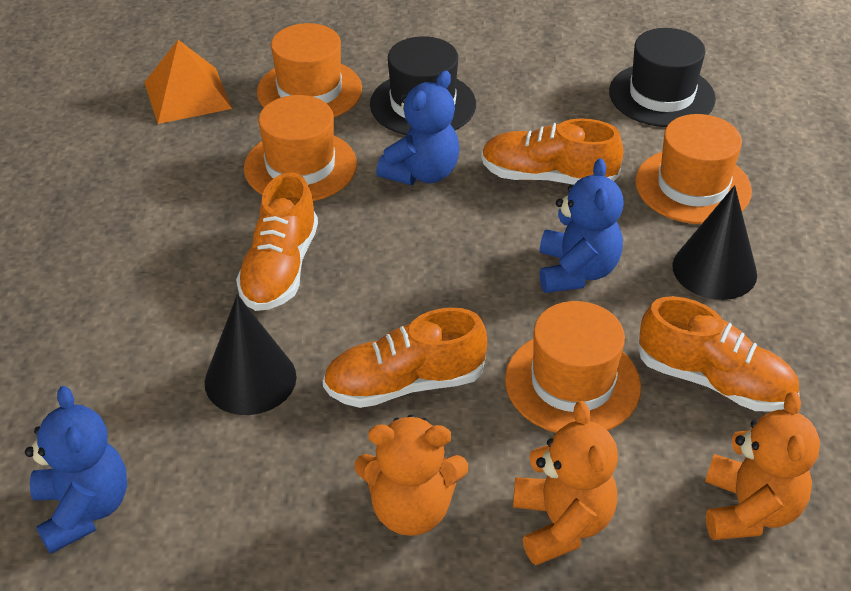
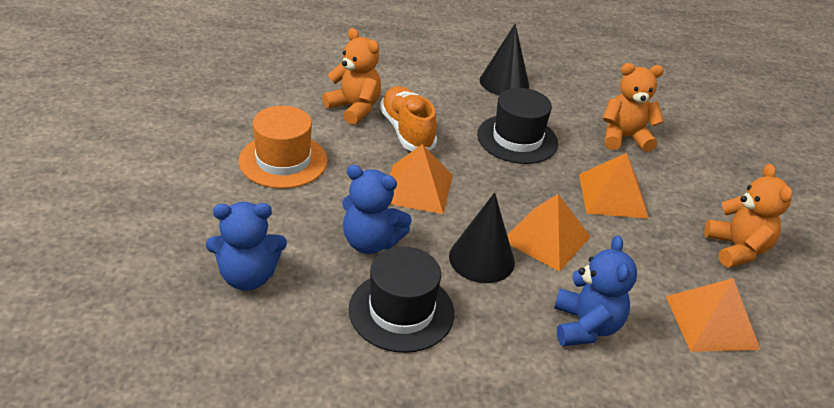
orange hat: [244,95,357,201] [257,23,362,117] [505,301,641,433] [635,114,752,224] = 4 -> [239,106,328,189] = 1
orange pyramid: [144,40,232,124] = 1 -> [390,144,453,214] [507,194,591,272] [579,153,649,219] [666,278,760,352] = 4
orange shoe: [236,172,318,311] [323,308,487,408] [481,118,624,185] [638,296,799,412] = 4 -> [380,86,437,151] = 1

